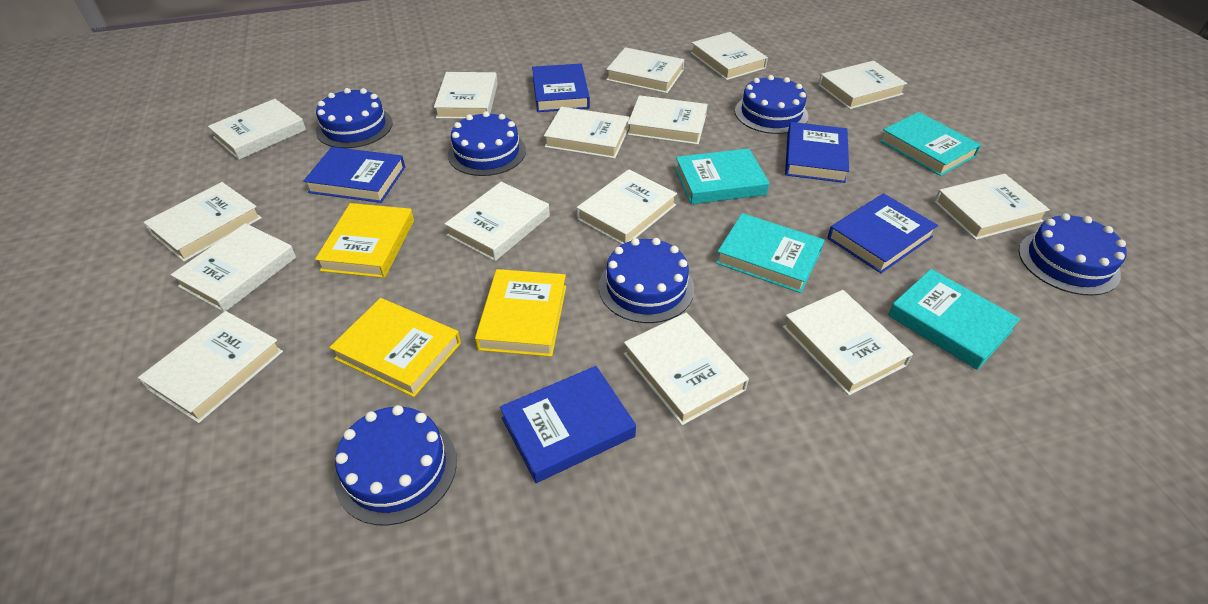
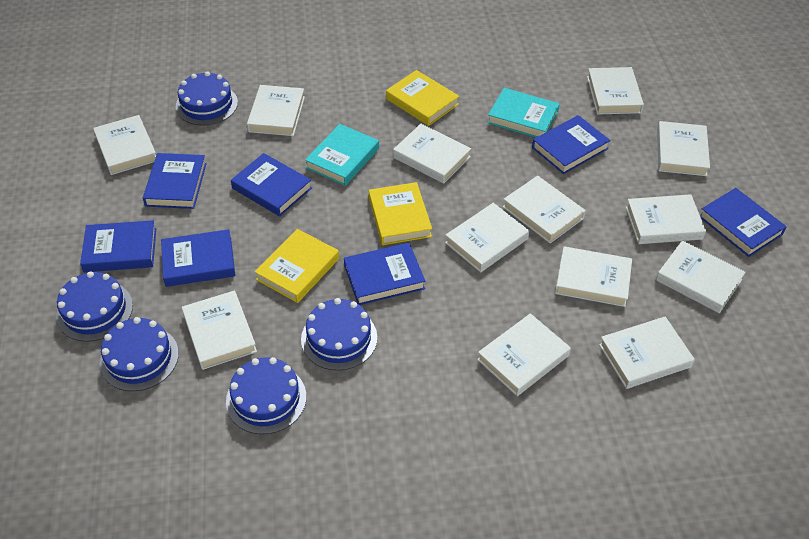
blue book: [303,147,405,203] [500,366,636,483] [532,63,590,112] [785,122,849,183] [827,193,938,273] = 5 -> [80,220,156,272] [143,153,207,209] [161,229,235,287] [231,153,312,216] [344,243,425,305] [532,115,611,174] [700,188,787,257] = 7
blue cake: [316,88,393,148] [334,405,457,525] [448,111,526,176] [599,238,694,323] [735,75,808,134] [1019,213,1127,296] = 6 -> [56,271,133,342] [100,317,179,391] [176,71,238,126] [226,357,306,434] [301,298,377,371] = 5
turquoise book: [675,148,769,204] [716,213,825,293] [879,112,981,176] [888,269,1020,370] = 4 -> [305,124,379,186] [487,88,560,137] = 2
white book: [138,311,283,423] [144,182,262,262] [171,223,296,312] [208,99,306,160] [434,72,498,119] [445,182,550,261] [544,107,629,159] [576,169,677,244] [606,47,684,93] [624,313,749,425] [627,95,708,145] [691,32,768,80] [783,290,913,396] [818,61,907,109] [934,174,1050,240] = 15 -> [93,115,156,175] [182,290,257,370] [247,85,305,136] [393,124,471,184] [445,203,529,272] [477,313,571,396] [503,176,586,243] [555,246,632,307] [587,67,644,115] [599,316,695,389] [626,194,706,244] [656,240,746,313] [657,121,710,176] = 13

